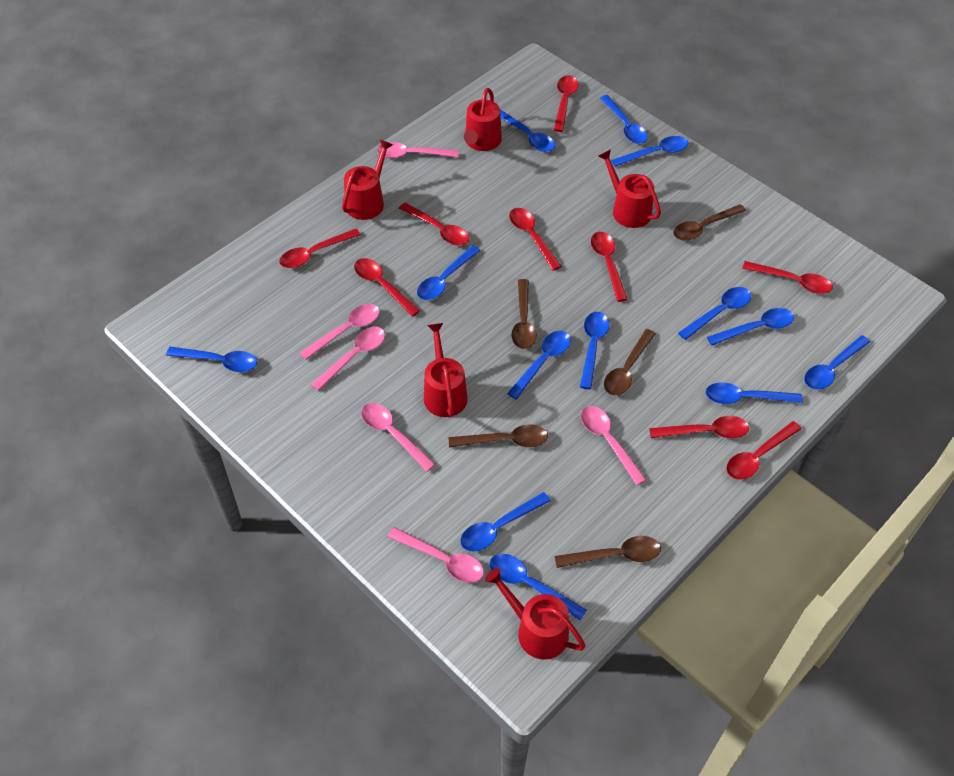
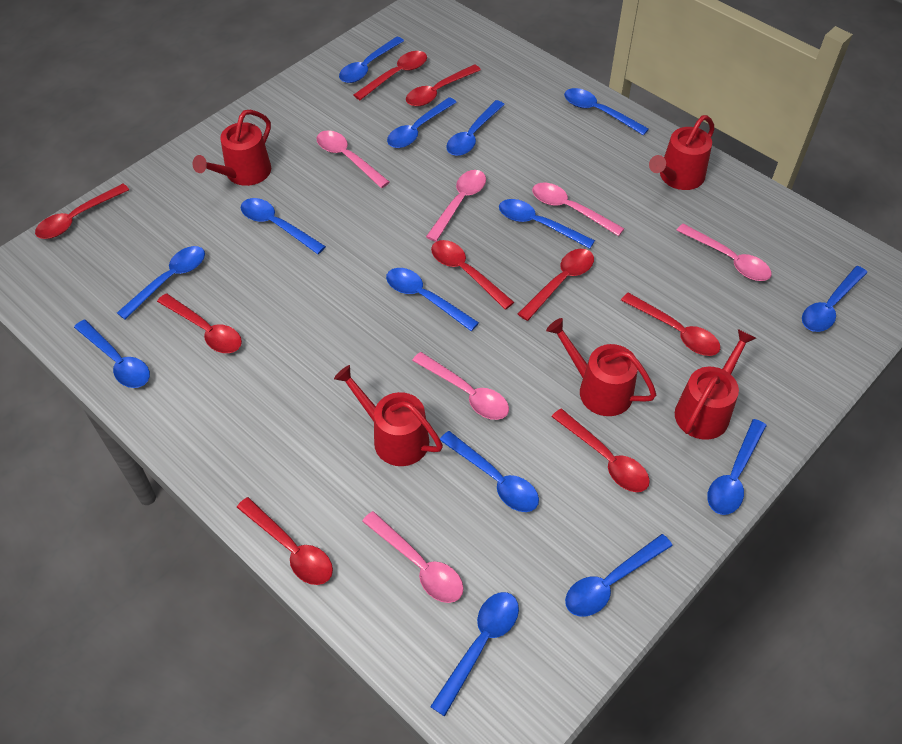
blue spoon: [166,347,257,372] [417,245,481,300] [460,492,551,551] [489,554,587,620] [500,110,555,152] [507,331,571,399] [580,312,609,389] [600,95,648,144] [611,136,688,167] [678,287,751,340] [705,382,803,404] [707,308,794,345] [804,335,870,390] = 13 -> [74,320,150,388] [117,246,205,320] [241,198,326,254] [339,36,404,83] [386,268,479,331] [387,97,457,148] [430,592,519,716] [440,431,539,512] [446,100,505,156] [499,199,595,249] [564,88,649,136] [565,534,673,616] [707,419,767,515] [802,266,867,332] = 14
brown spoon: [449,424,548,447] [511,279,537,349] [555,536,661,568] [604,329,656,395] [673,204,746,241] = 5 -> none = 0

